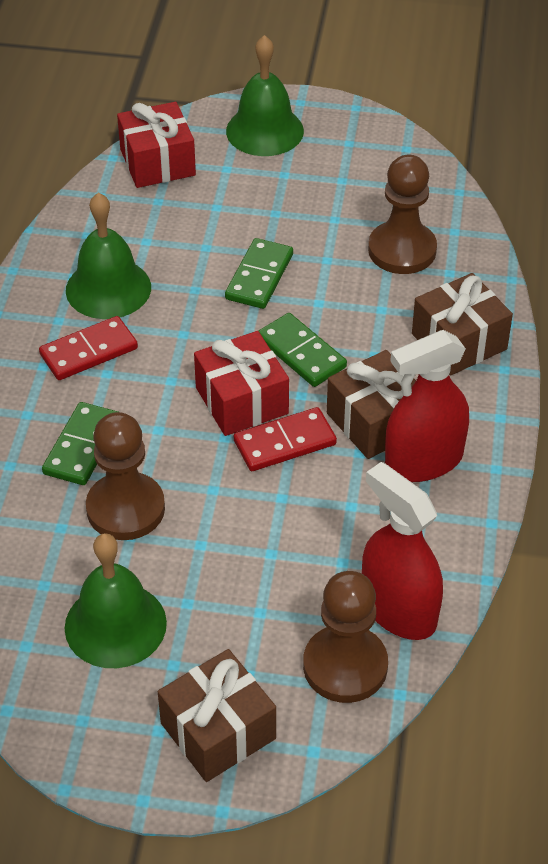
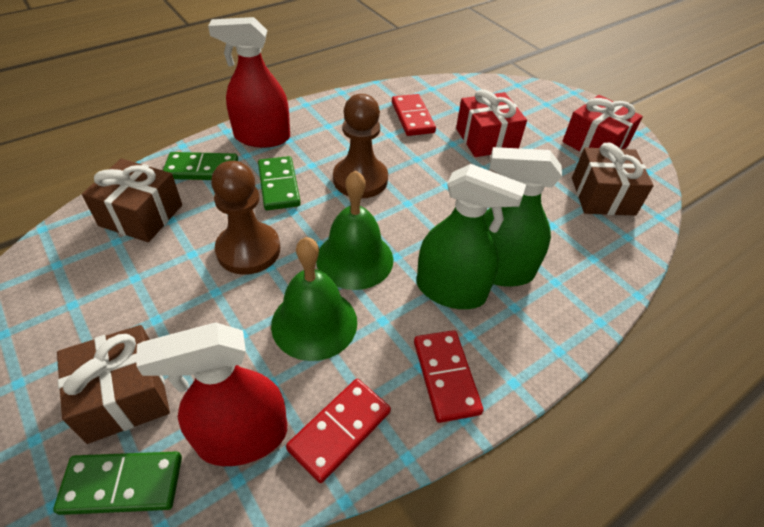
brown pawn: [86,412,165,540] [303,571,388,703] [368,155,437,274] = 3 -> [211,161,280,275] [333,94,388,198] = 2
green bell: [65,533,167,668] [66,192,151,319] [226,35,304,156] = 3 -> [271,237,357,361] [316,170,393,290] = 2
green spray bottle: none = 0 -> [417,164,526,309] [485,147,562,287] = 2
red domino: [39,316,138,380] [234,407,337,471] = 2 -> [286,379,391,483] [392,94,436,136] [414,330,484,423] = 3

